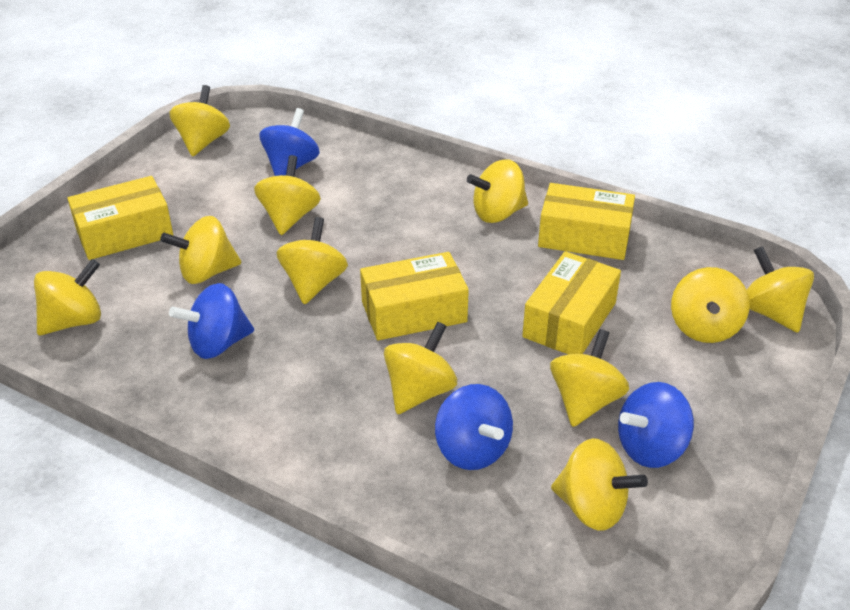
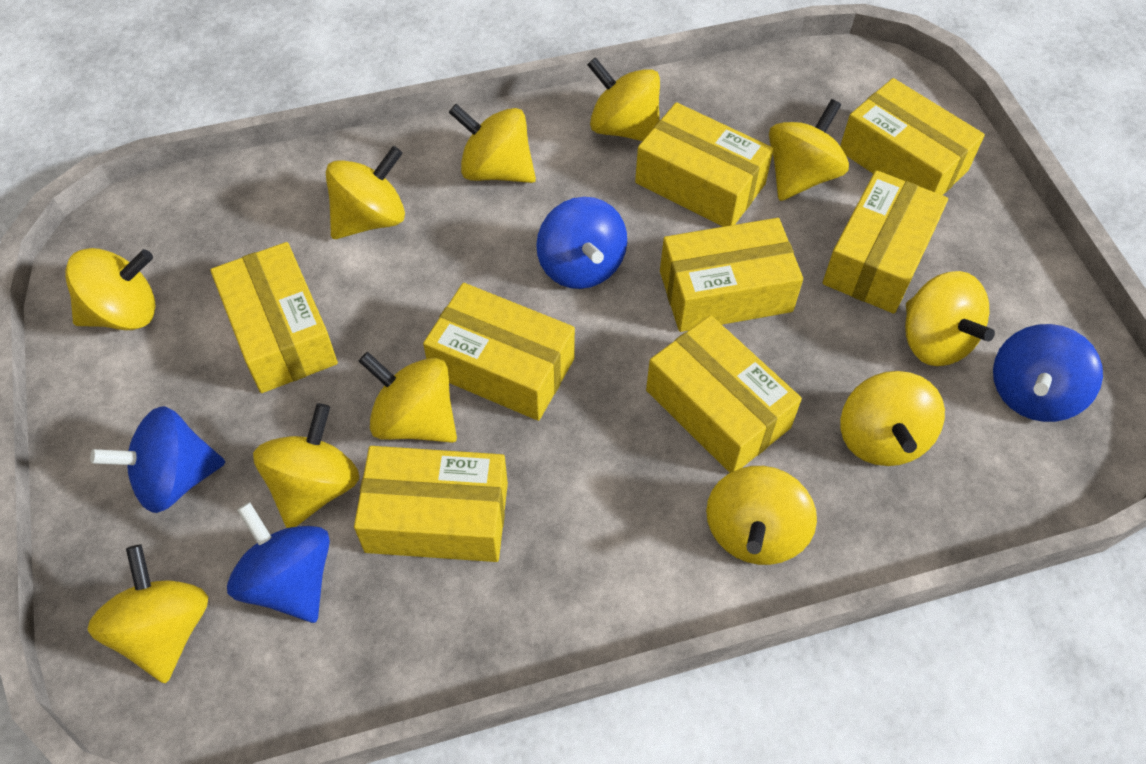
yellow box: [67,176,174,260] [360,252,469,340] [522,251,621,355] [538,183,635,260] = 4 -> [210,242,338,393] [354,446,508,562] [423,283,575,421] [635,102,774,227] [646,315,802,473] [660,218,803,332] [823,170,948,314] [840,78,985,195] = 8

